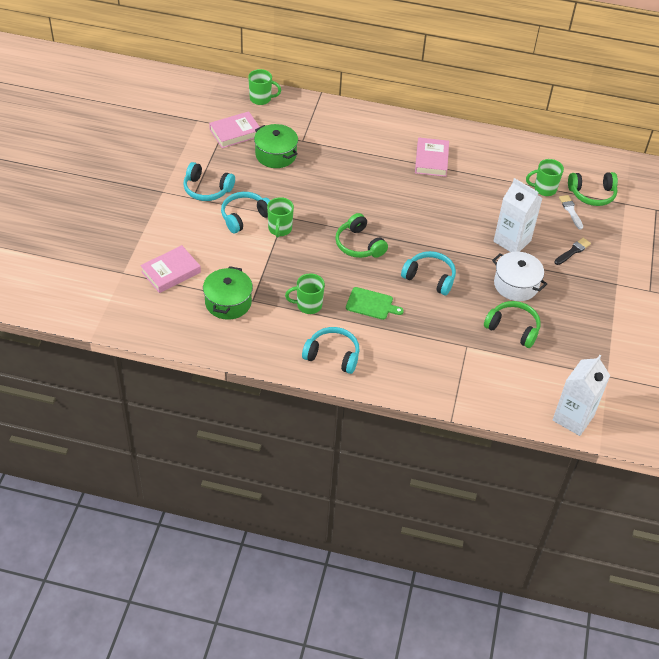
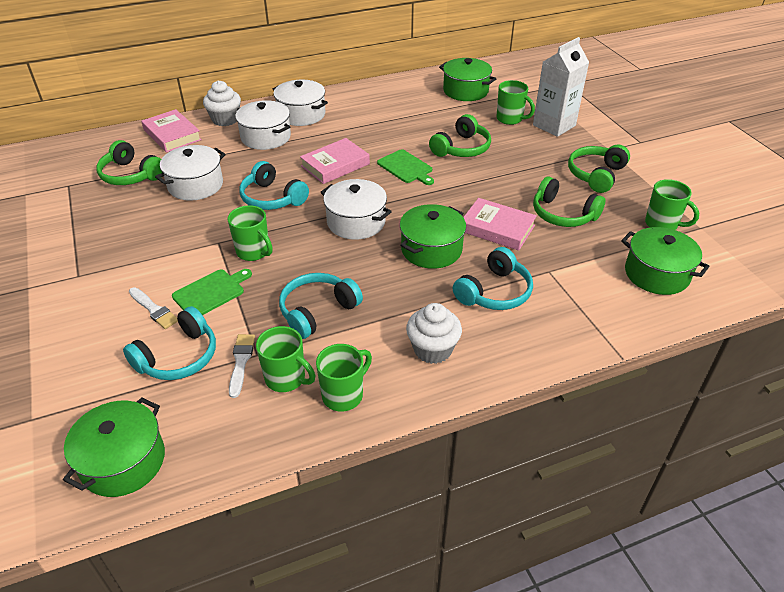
black brush: [554,238,591,265] = 1 -> none = 0
green cutting board: [346,287,404,320] = 1 -> [172,269,252,315] [377,149,434,185] = 2
green headphones: [335,213,388,258] [484,301,541,348] [568,172,618,206] = 3 -> [96,140,163,185] [429,114,491,157] [533,176,605,227] [568,144,630,193] = 4
green mug: [248,69,281,105] [267,197,294,238] [285,273,325,314] [526,159,564,196] = 4 -> [228,205,273,261] [256,326,315,392] [316,344,372,411] [497,80,535,125] [645,179,699,230] = 5
green pot: [203,266,253,320] [254,124,298,168] = 2 -> [63,397,165,497] [400,204,466,269] [439,58,496,101] [621,227,709,295] = 4
white brush: [559,195,583,230] = 1 -> [129,287,178,329] [229,334,255,398] = 2
white carton: [494,178,542,252] [553,355,610,436] = 2 -> [533,37,589,137] = 1
white cupcake: none = 0 -> [203,80,241,126] [406,303,462,364] = 2
white pot: [492,252,547,301] = 1 -> [155,145,226,201] [235,100,291,150] [273,80,328,126] [320,179,392,240] = 4

